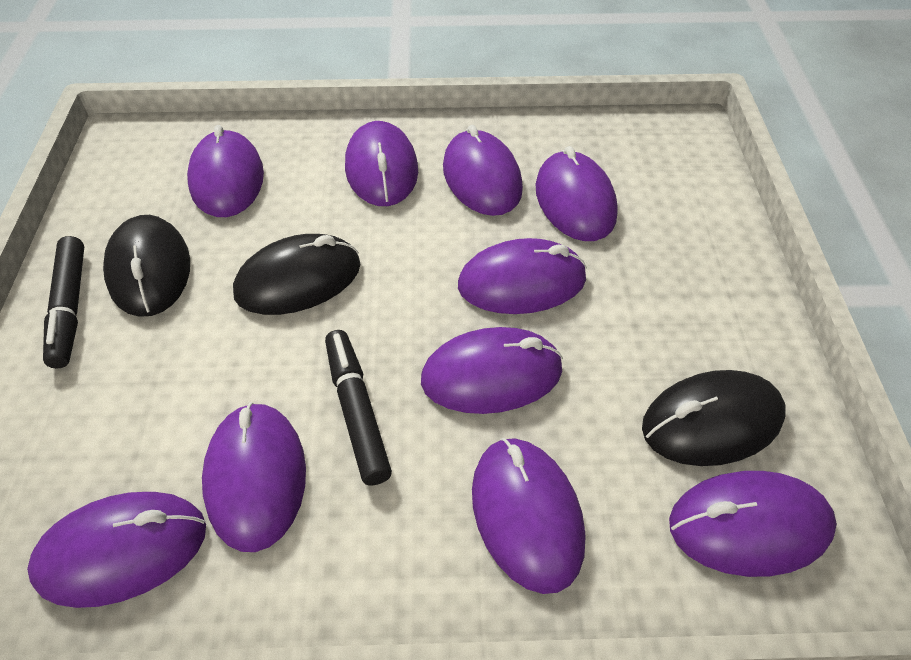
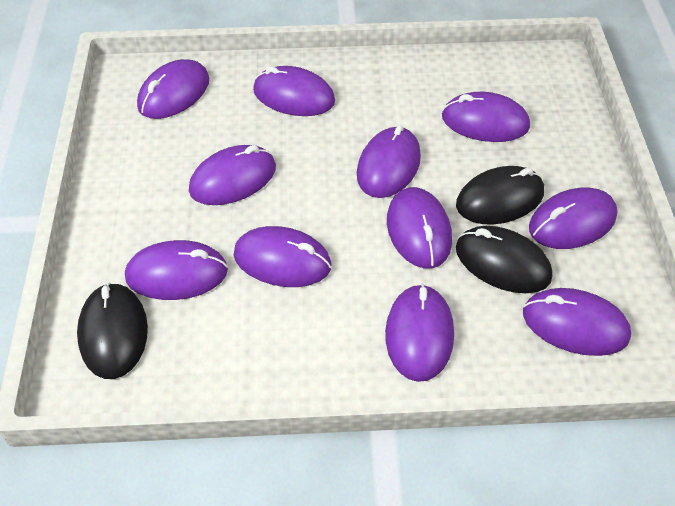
black marker: [43,236,84,369] [325,330,392,485] = 2 -> none = 0
purple mouse: [27,492,206,608] [187,125,264,217] [202,402,306,552] [345,121,418,206] [421,327,563,414] [443,125,523,216] [458,238,587,314] [472,438,585,594] [536,146,618,241] [669,471,837,577] = 10 -> [125,240,228,300] [137,59,209,119] [189,145,276,205] [234,226,332,287] [253,66,335,116] [357,125,421,198] [385,284,454,382] [387,187,452,268] [442,92,530,142] [523,288,631,356] [529,188,617,249] = 11

